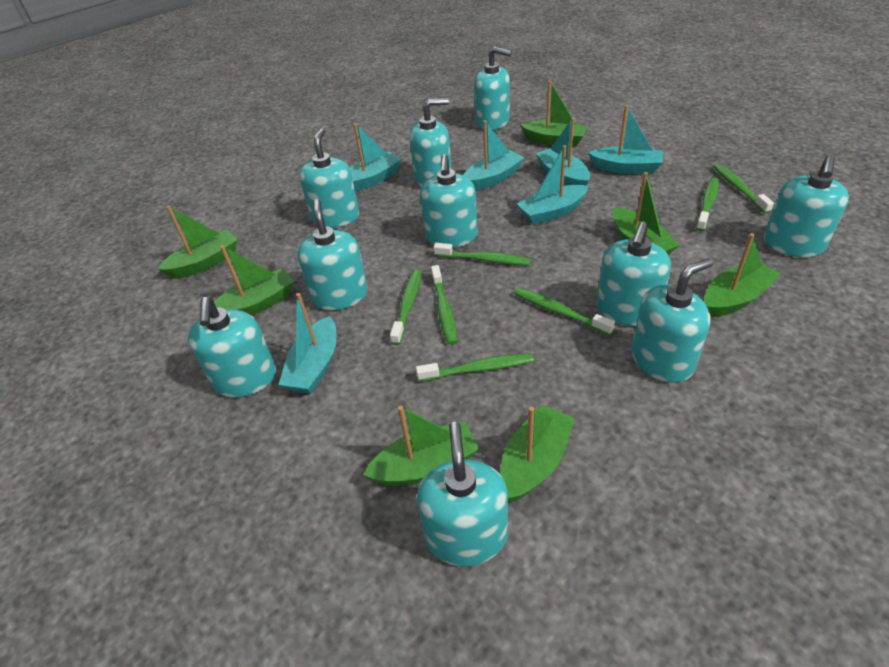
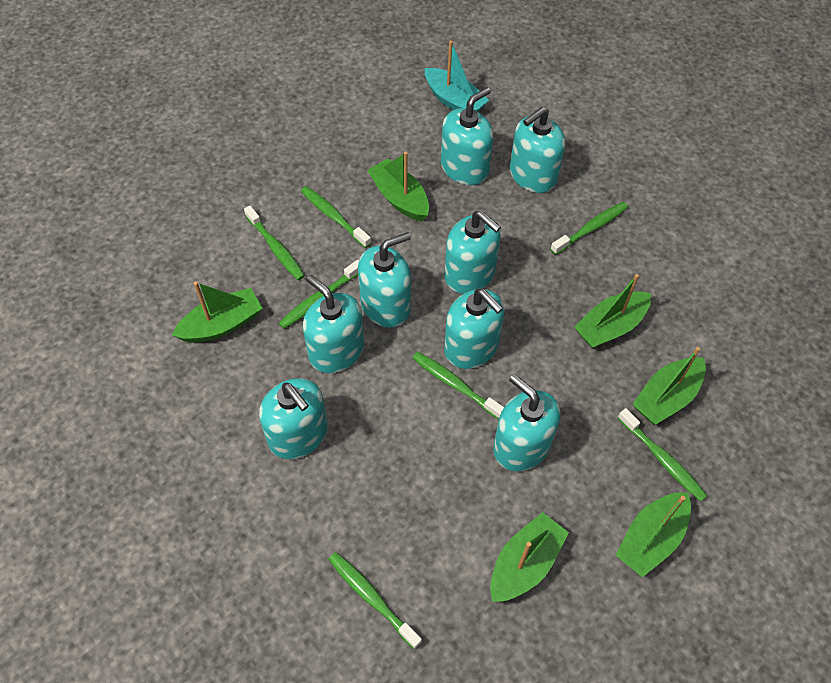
green boat: [158,205,238,279] [214,245,294,316] [363,406,479,486] [500,405,575,502] [520,80,588,147] [613,172,680,255] [704,233,781,317] = 7 -> [172,282,262,343] [367,152,429,221] [490,512,569,602] [574,274,651,348] [616,492,691,578] [632,347,706,425] = 6
turquoise boat: [278,293,337,394] [350,123,402,191] [463,120,524,190] [517,145,588,225] [536,118,590,186] [588,105,663,174] = 6 -> [425,40,489,112] = 1
turquoise soap dispenser: [188,297,276,397] [298,199,368,310] [299,128,359,228] [410,98,452,187] [417,422,508,566] [420,154,477,248] [474,47,512,130] [597,222,671,326] [631,258,713,383] [764,155,849,257] = 10 -> [259,378,328,459] [303,275,364,373] [358,232,411,328] [441,87,494,185] [444,210,501,294] [444,289,504,369] [493,374,560,471] [510,107,565,193] = 8

